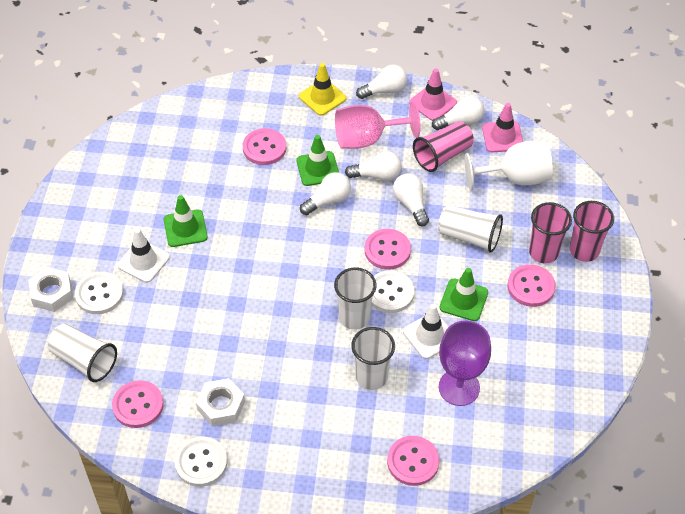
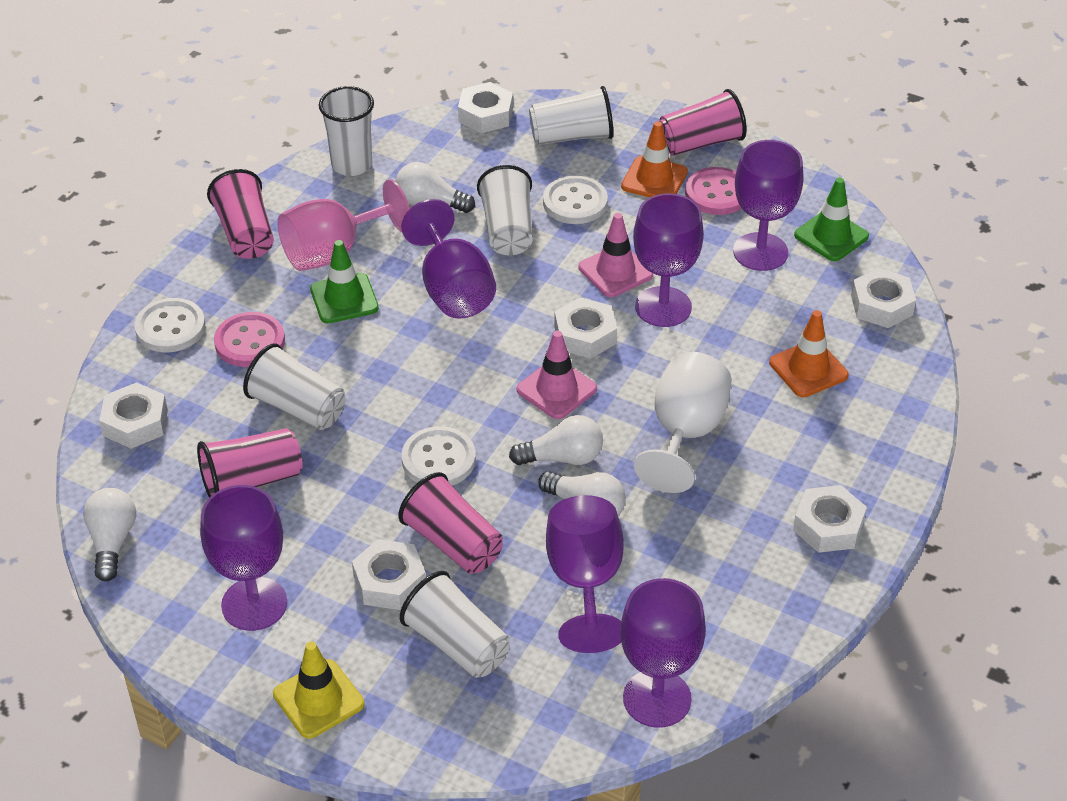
green traffic cone: [164,195,208,247] [297,135,339,186] [439,268,488,321] = 3 -> [310,240,379,323] [794,178,869,261] = 2
orange traffic cone: none = 0 -> [621,121,688,197] [769,310,849,397] = 2
pink button: [112,380,164,428] [243,128,286,165] [365,229,411,270] [387,436,440,486] [507,264,556,307] = 5 -> [214,312,285,367] [685,167,742,215] = 2
pink cup: [413,121,474,172] [529,202,572,263] [570,201,614,262] = 3 -> [197,428,303,498] [207,169,274,259] [399,472,503,574] [659,89,747,156] = 4
purple goblet: [439,321,491,406] = 1 -> [200,485,287,631] [401,199,496,319] [546,495,624,653] [620,578,706,728] [633,193,704,327] [733,140,804,271] = 6
white cup: [48,324,117,382] [334,267,376,330] [351,327,395,390] [438,205,503,253] = 4 -> [243,343,346,430] [319,86,374,176] [400,571,510,678] [477,165,533,256] [529,86,613,145] = 5
white light bulb: [300,172,351,215] [345,151,402,181] [356,65,407,99] [393,173,429,226] [432,96,484,130] = 5 -> [83,488,136,581] [395,162,475,213] [509,415,603,465] [538,471,626,516] = 4
white nut: [29,267,73,312] [196,378,245,426] = 2 -> [99,382,168,449] [352,539,426,610] [458,82,513,133] [554,297,617,359] [793,485,867,553] [851,268,916,328] = 6
white traffic cone: [117,228,170,283] [403,304,449,359] = 2 -> none = 0

